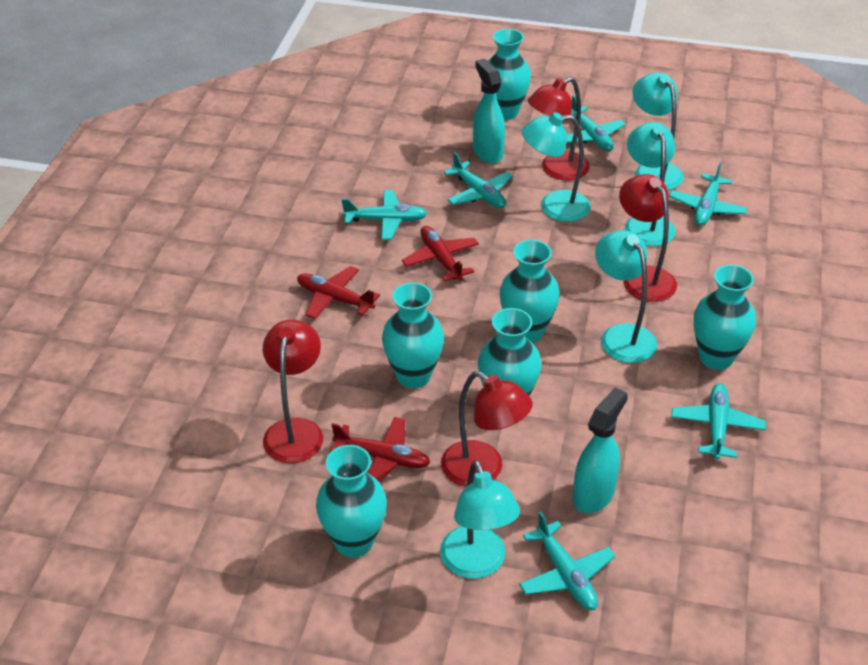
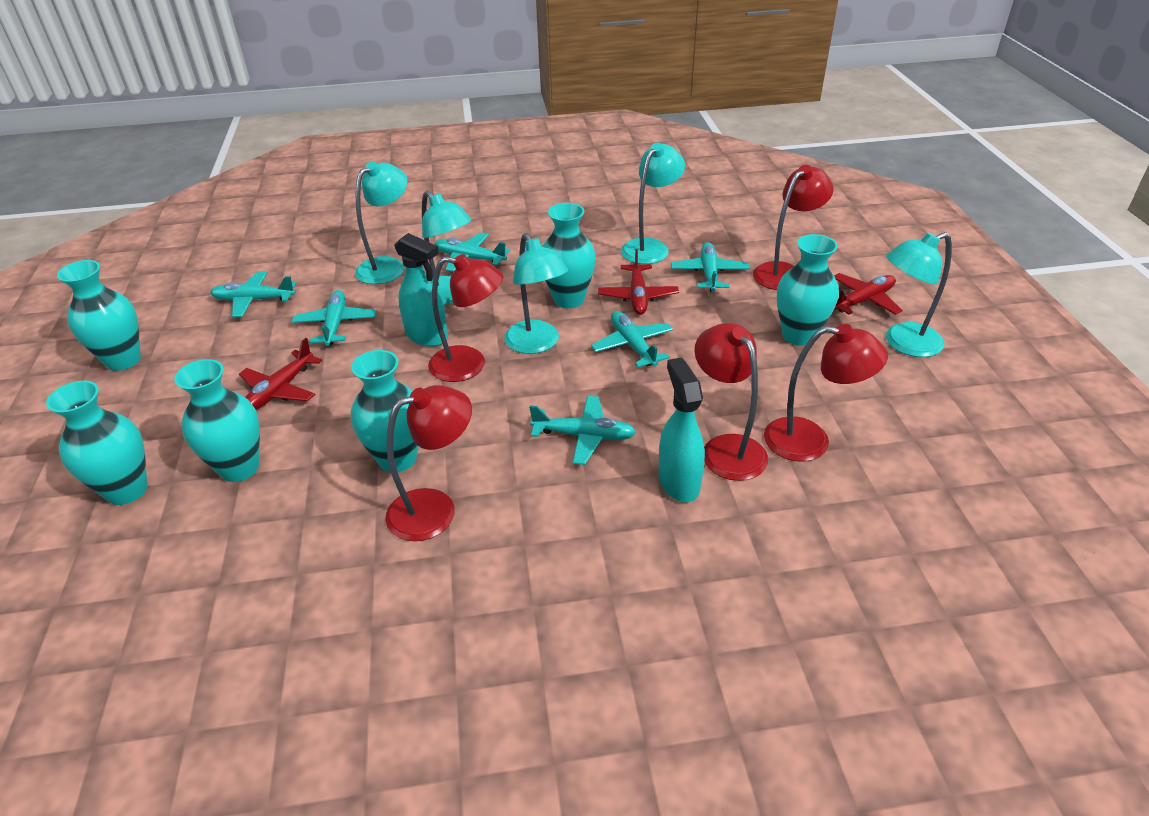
red lamp: [263,320,323,463] [441,371,533,487] [528,77,590,181] [619,174,677,302] = 4 -> [385,385,472,541] [428,254,503,382] [694,323,768,481] [753,165,834,290] [764,324,888,461] = 5

